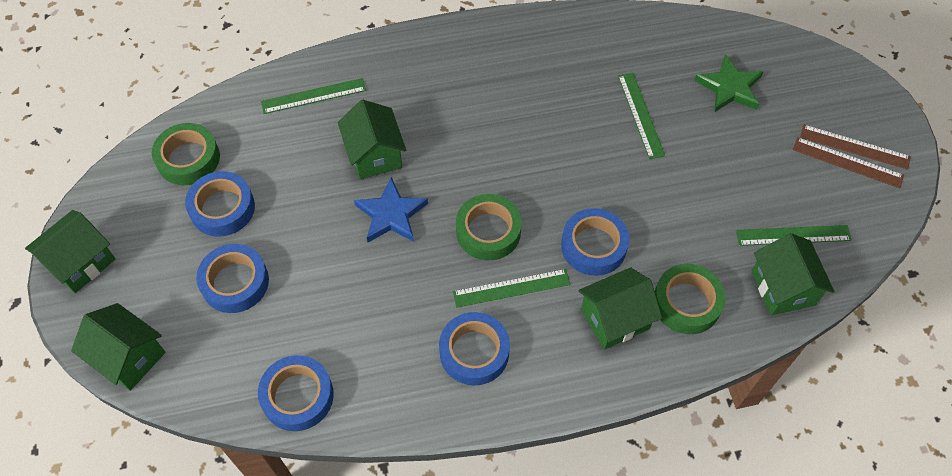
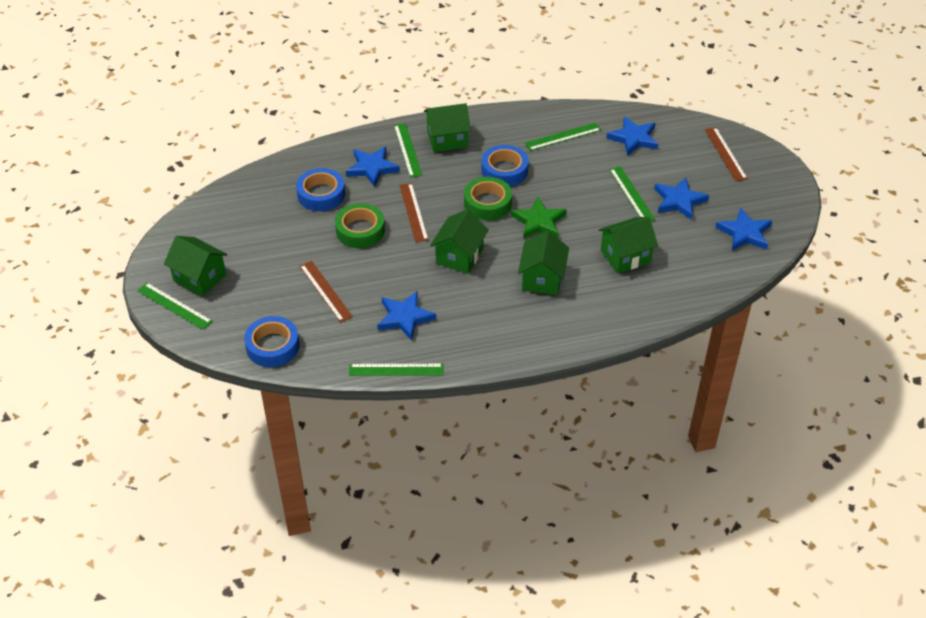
blue star: [354,177,428,242] = 1 -> [346,147,400,187] [377,291,436,341] [606,116,658,156] [654,177,709,220] [715,208,772,251] = 5
blue tape: [185,171,255,237] [196,244,269,313] [258,355,334,431] [439,312,510,385] [561,208,629,276] = 5 -> [244,316,300,367] [296,168,345,211] [481,145,529,186] = 3
brown ruler: [793,137,904,188] [800,124,911,170] = 2 -> [300,261,353,322] [399,183,429,242] [705,127,748,181] = 3
green ruler: [261,78,366,114] [453,269,571,308] [618,73,665,159] [736,225,852,246] = 4 -> [137,283,212,330] [349,364,443,376] [394,124,422,178] [525,123,601,151] [609,166,655,221] = 5
green tape: [152,123,220,185] [456,194,522,260] [655,264,726,334] = 3 -> [335,203,385,248] [464,177,512,220] = 2

